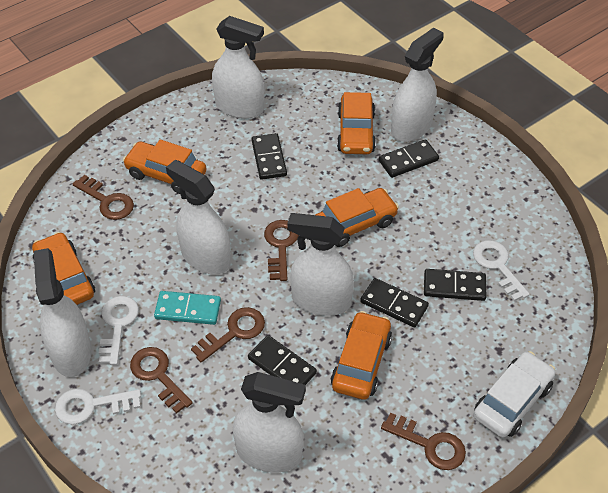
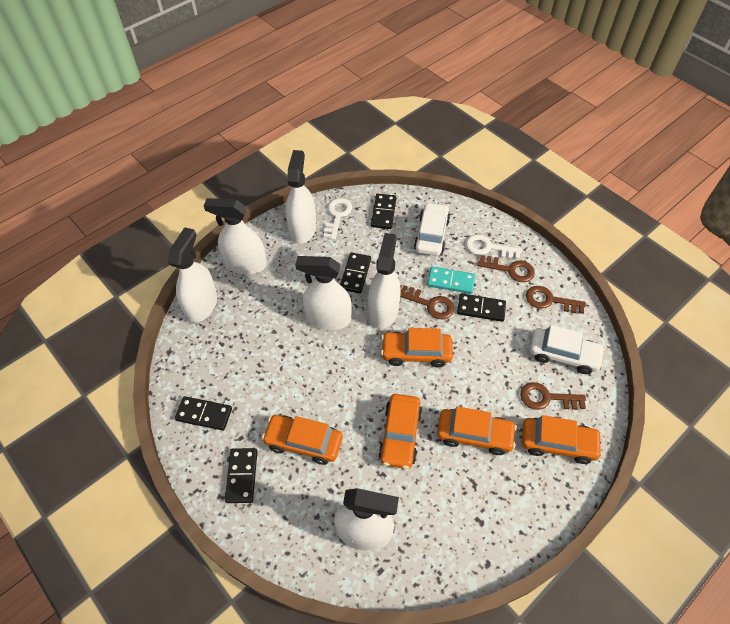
brown key: [73,175,134,220] [130,347,193,414] [191,307,265,363] [264,220,299,281] [381,413,466,470] = 5 -> [400,285,455,319] [477,255,535,282] [520,382,586,410] [526,286,586,314] = 4
white car: [474,351,556,438] = 1 -> [414,202,450,256] [530,325,605,374] = 2
white key: [55,389,141,425] [99,296,139,365] [473,240,530,301] = 3 -> [324,198,352,240] [466,234,522,259] = 2

